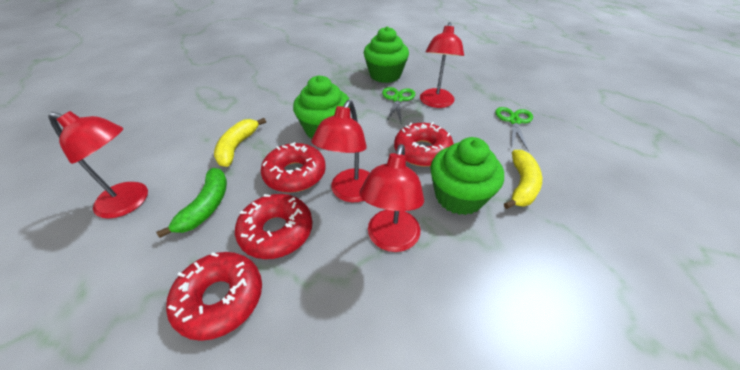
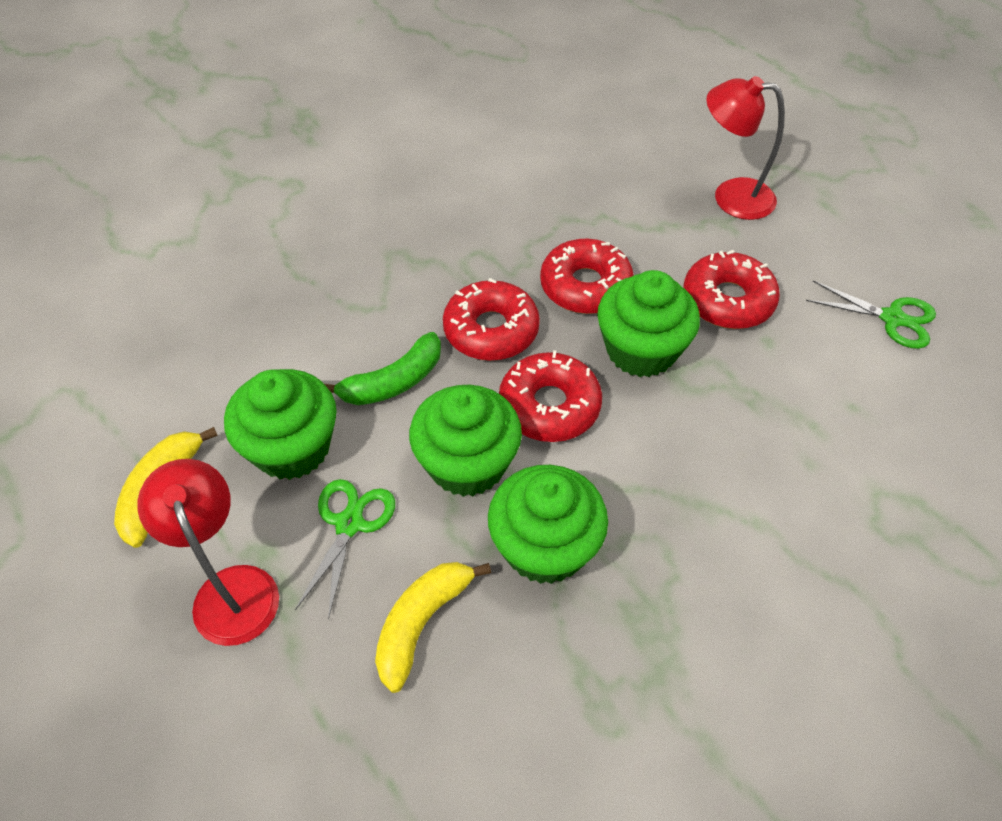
green cupcake: [293,76,350,139] [364,26,409,83] [430,137,504,215] = 3 -> [224,369,336,480] [409,385,522,497] [488,465,608,584] [597,270,700,377] = 4
red lamp: [48,111,148,219] [311,100,370,202] [359,144,424,252] [420,22,464,108] = 4 -> [137,459,279,646] [706,76,785,220] = 2

